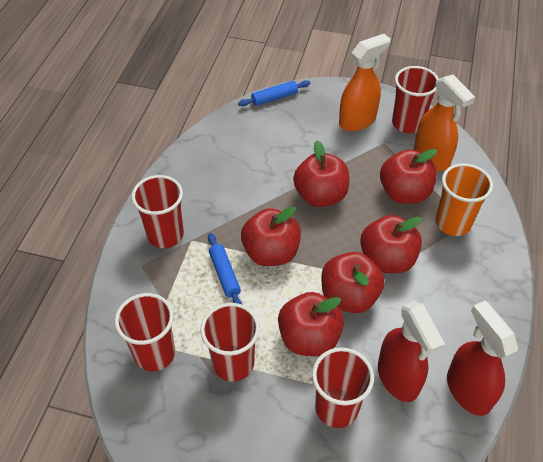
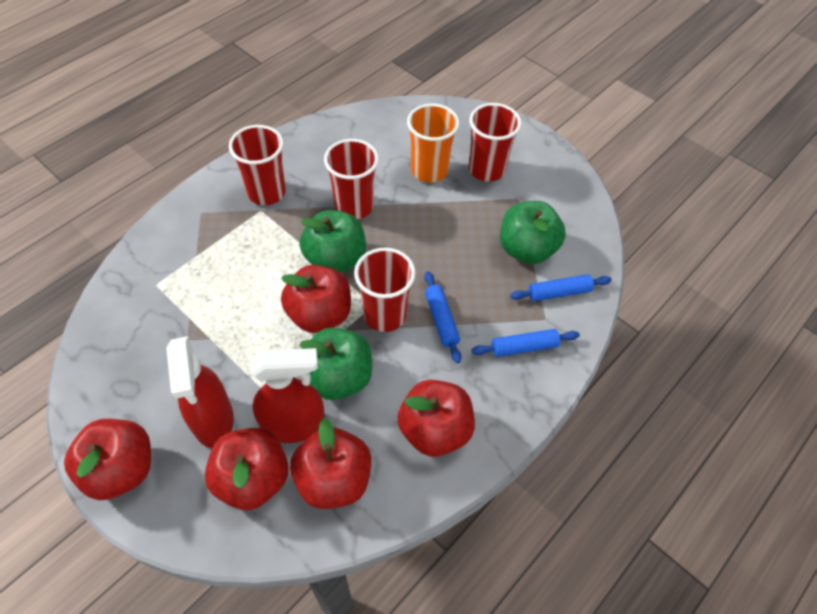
blue rolling pin: [208,233,242,304] [238,80,310,106] = 2 -> [424,271,461,363] [472,329,580,357] [510,274,612,301] = 3
green apple: none = 0 -> [299,210,366,273] [299,327,372,400] [500,201,566,264] = 3
orange spray bottle: [339,34,391,131] [414,75,475,171] = 2 -> none = 0
red apple: [241,207,301,266] [278,292,344,356] [293,140,349,207] [322,252,384,313] [360,215,422,273] [380,149,437,204] = 6 -> [64,419,151,500] [205,428,289,510] [281,265,351,333] [290,417,371,509] [397,380,475,457] = 5
red cup: [115,293,175,371] [131,175,184,248] [200,303,260,382] [312,347,374,428] [392,66,439,133] = 5 -> [229,125,286,205] [324,139,379,219] [354,248,416,332] [469,103,521,182] = 4

